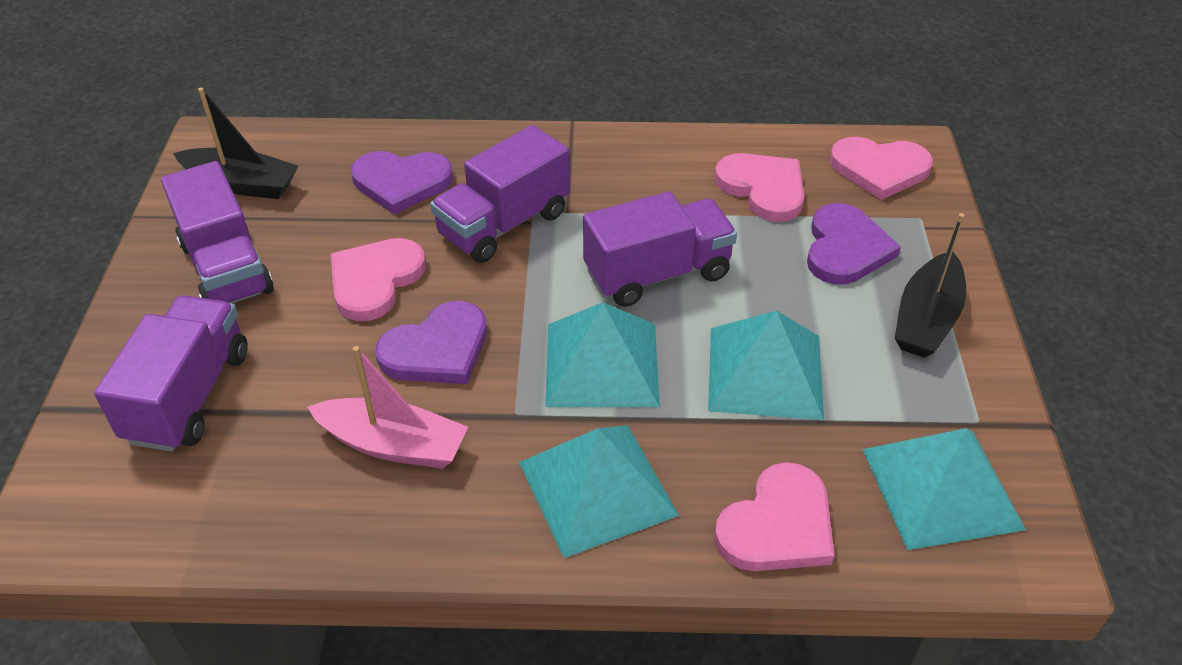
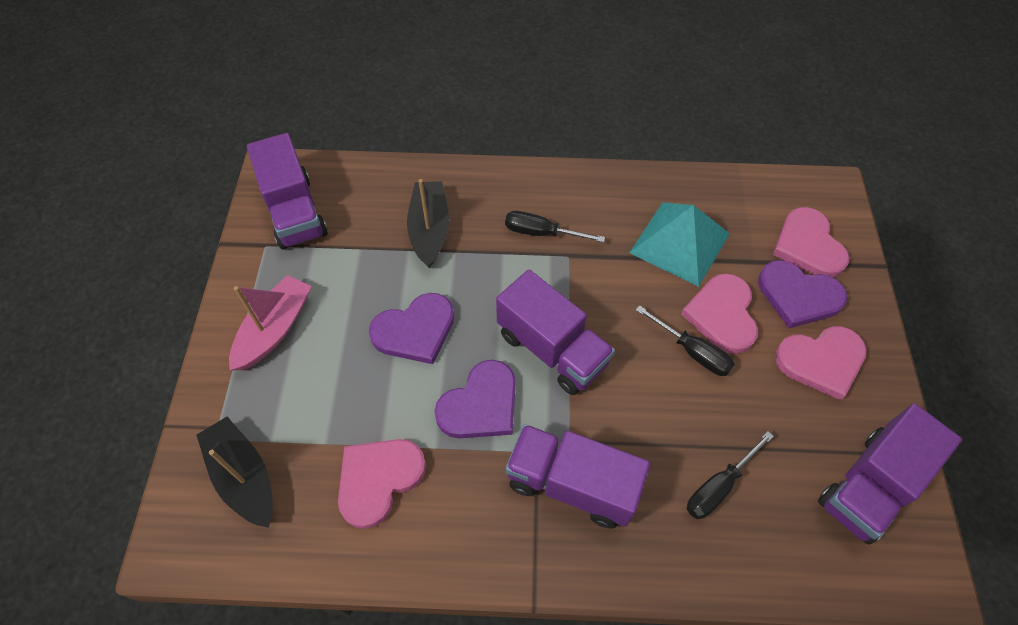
black screwdriver: none = 0 -> [505,211,605,242] [636,305,735,376] [687,431,774,519] = 3
turquoise pyramid: [519,425,679,558] [545,302,660,407] [708,311,824,420] [862,428,1026,550] = 4 -> [629,202,730,287] = 1

